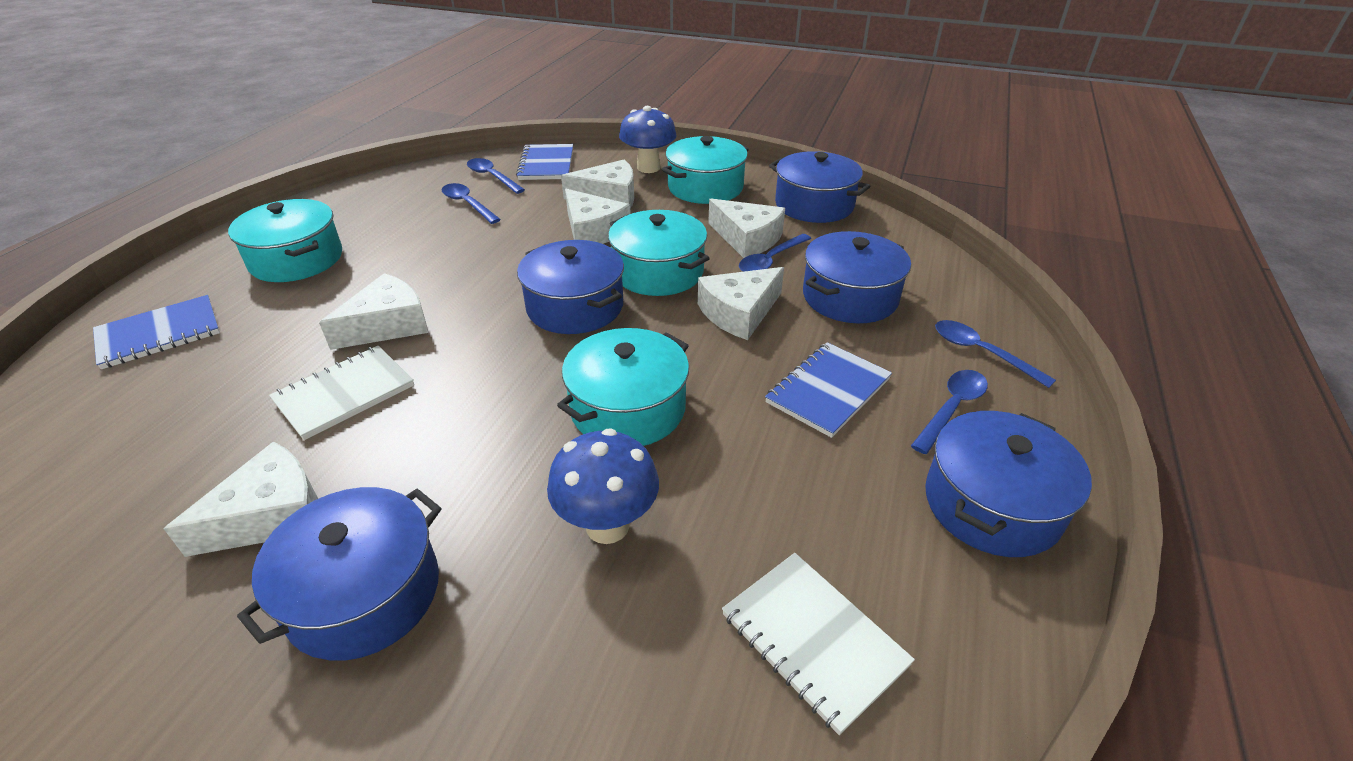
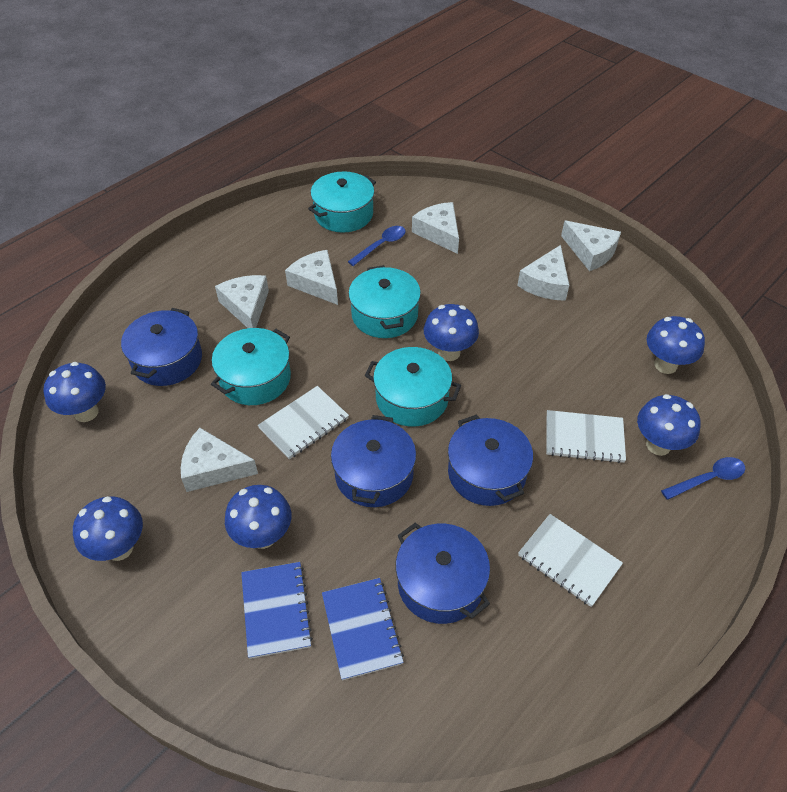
blue mushroom: [547,428,659,544] [619,106,677,173] = 2 -> [43,362,106,422] [73,496,143,561] [225,485,292,549] [424,304,479,361] [637,394,701,456] [647,316,705,374] = 6
blue notebook: [93,295,220,369] [516,144,573,180] [765,342,892,438] = 3 -> [241,562,313,659] [322,578,404,680] = 2
blue pot: [237,487,441,661] [517,240,624,334] [769,151,870,223] [803,231,911,323] [925,411,1092,557] = 5 -> [121,308,202,386] [331,415,416,507] [396,523,490,624] [448,414,533,506] = 4
blue spoon: [442,183,501,224] [467,158,525,194] [739,234,811,272] [911,370,988,454] [935,320,1056,388] = 5 -> [348,226,406,266] [661,457,745,500] = 2
white notebook: [269,346,414,440] [722,553,915,735] = 2 -> [258,386,349,459] [518,514,623,607] [546,410,626,463] = 3

